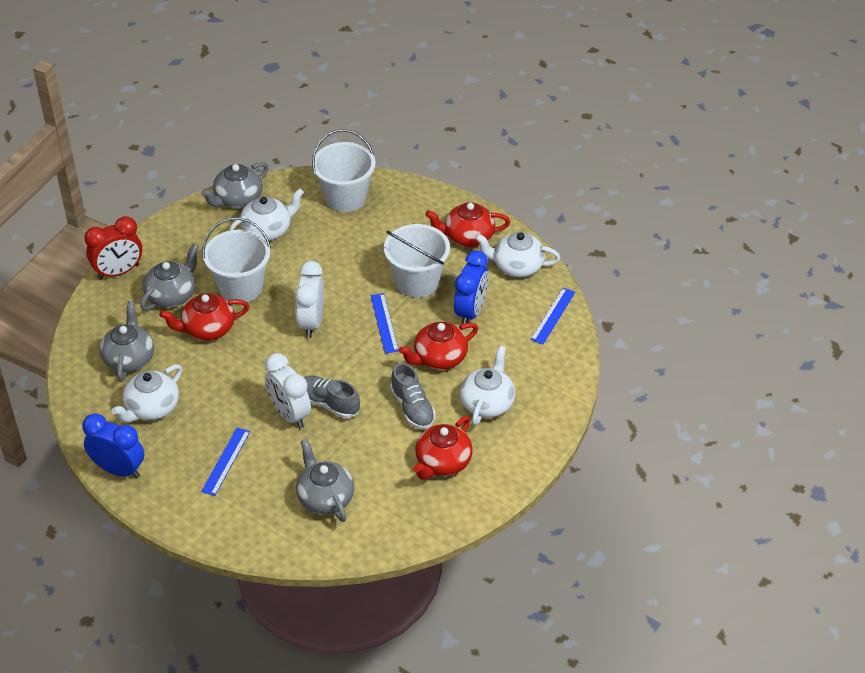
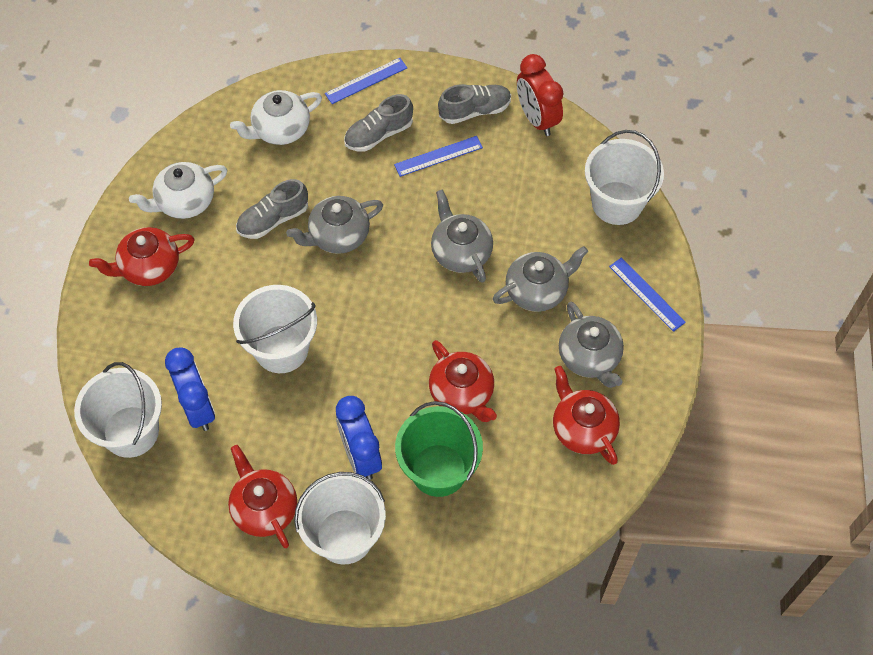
green bucket: none = 0 -> [395,401,483,497] = 1
grey shoe: [304,376,360,418] [390,363,436,429] = 2 -> [236,179,308,239] [344,94,413,152] [438,84,511,124] = 3
white bucket: [202,217,271,302] [312,129,376,212] [384,224,450,298] = 3 -> [74,362,162,458] [233,285,317,373] [294,472,386,565] [585,130,664,225] = 4
white clock: [265,353,311,429] [295,261,324,338] = 2 -> none = 0
white teapot: [111,364,182,423] [229,189,304,241] [460,346,515,426] [475,232,560,277] = 4 -> [129,162,227,219] [230,90,322,145] = 2

